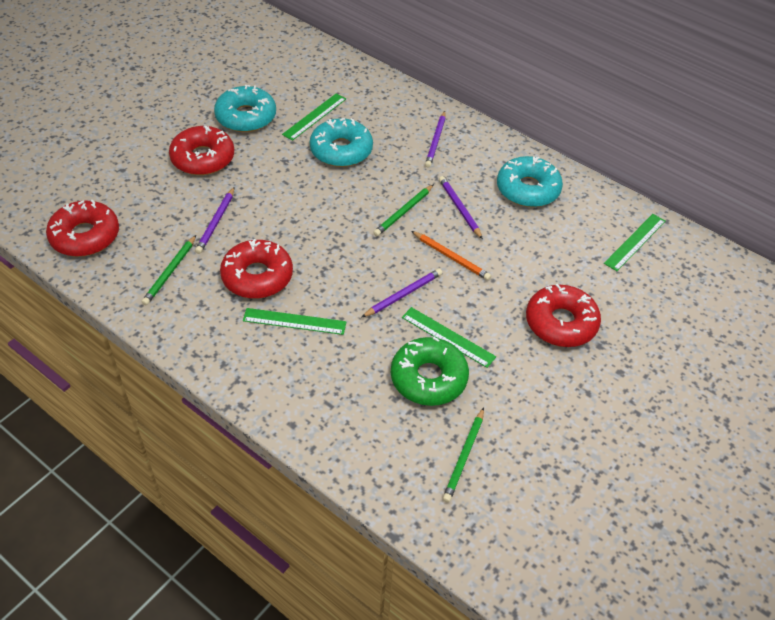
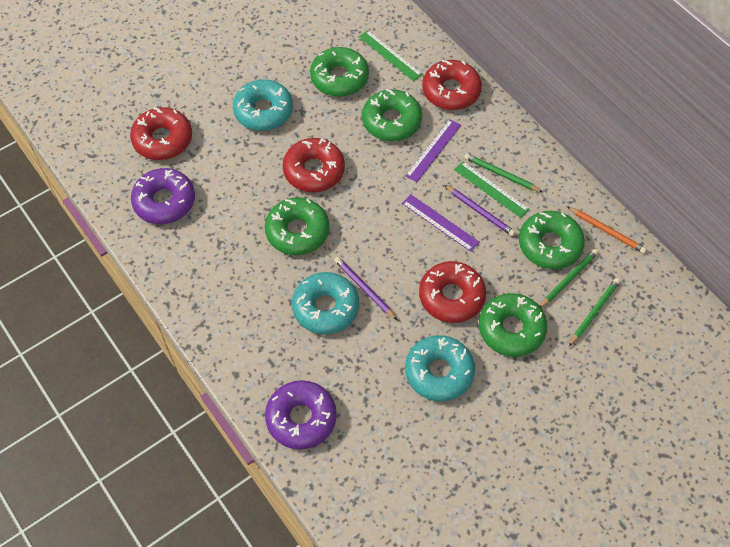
green donut: [391,337,469,406] = 1 -> [265,197,329,255] [310,47,369,97] [362,89,422,141] [479,293,547,357] [519,211,585,269] = 5
green ruler: [243,308,346,335] [282,94,346,141] [402,307,496,368] [604,214,666,271] = 4 -> [359,30,423,81] [454,161,530,218] = 2
purple donut: none = 0 -> [131,168,195,224] [265,380,337,450] = 2
purple pencil: [195,187,235,254] [361,269,442,318] [425,111,446,168] [439,176,483,239] = 4 -> [334,257,397,320] [444,185,516,236] = 2
purple ruler: none = 0 -> [402,194,479,252] [405,119,461,182] = 2

